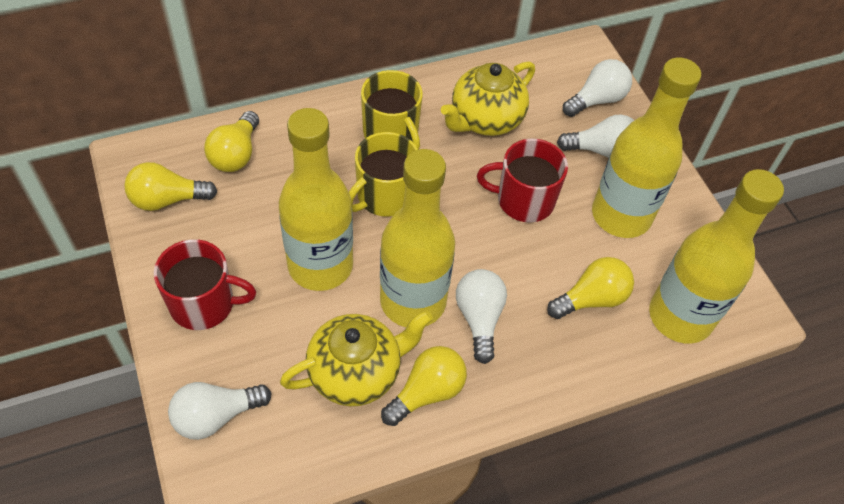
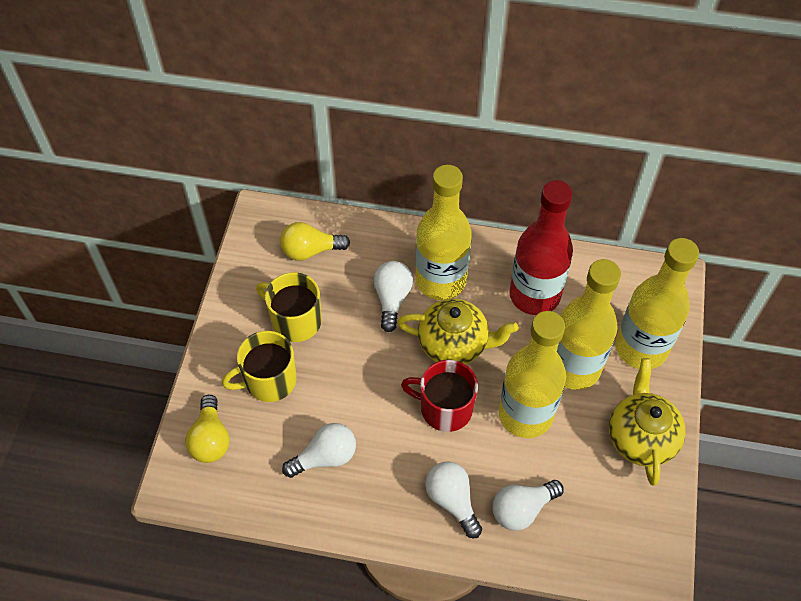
red bottle: none = 0 -> [509,180,573,315] = 1
red mug: [154,239,256,330] [477,138,568,223] = 2 -> [401,360,478,432] = 1
yellow light bulb: [124,162,217,211] [204,111,259,172] [381,346,467,426] [547,257,634,319] = 4 -> [186,395,230,463] [280,222,350,261] = 2

